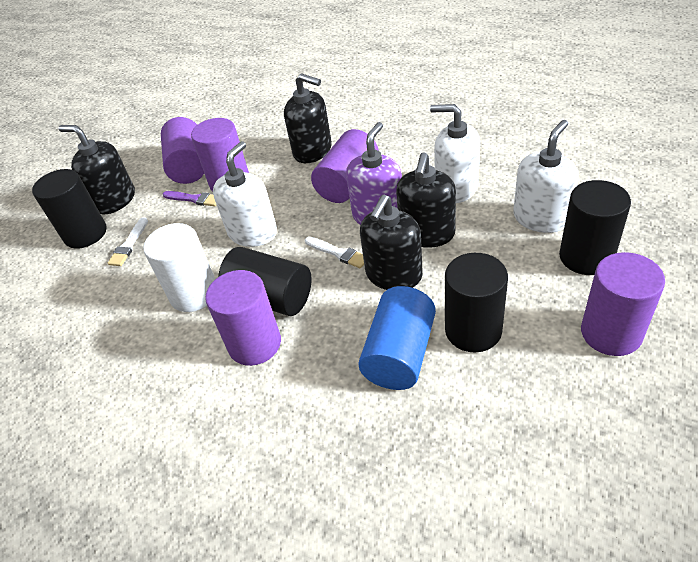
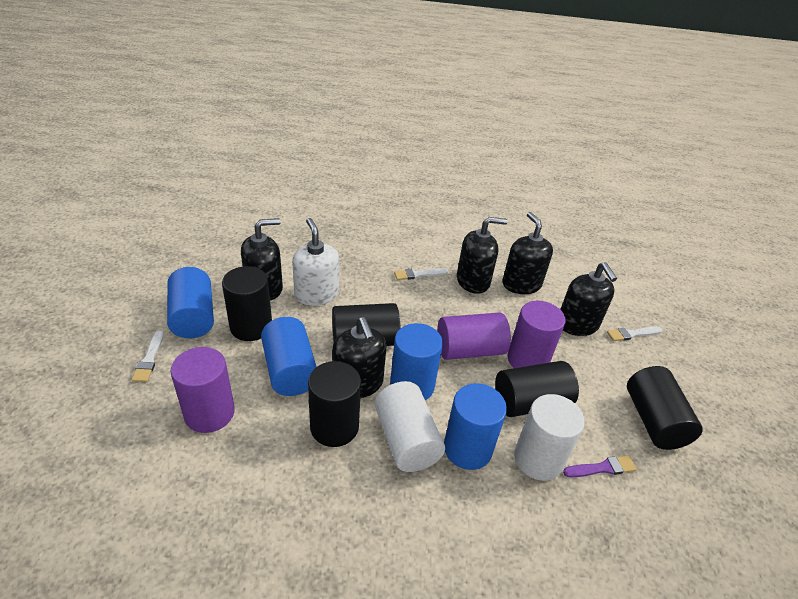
black cylinder: [32,169,107,249] [218,247,312,316] [445,253,508,353] [559,180,631,275] = 4 -> [222,266,272,341] [308,361,361,447] [332,303,400,346] [495,361,579,417] [627,366,703,450] = 5
black soap dispenser: [59,125,135,214] [284,73,332,163] [360,194,423,290] [396,153,456,248] = 4 -> [241,218,283,301] [332,317,386,398] [457,217,507,294] [503,212,553,294] [560,262,617,336] = 5
blue cylinder: [358,286,436,390] = 1 -> [167,267,214,338] [261,317,317,396] [390,323,443,400] [444,383,507,470] = 4
purple cylinder: [161,117,204,184] [191,118,249,191] [205,270,281,366] [311,129,379,203] [581,252,665,356] = 5 -> [170,347,235,433] [437,312,511,360] [507,301,566,368] = 3
purple soap dispenser: [346,122,402,225] = 1 -> none = 0
white brush: [108,217,148,266] [305,237,364,268] = 2 -> [132,331,164,382] [394,268,448,280] [607,326,662,341] = 3
white cylinder: [143,223,215,312] = 1 -> [375,381,445,472] [514,394,585,481] = 2
white soap dispenser: [213,141,277,247] [430,104,480,203] [513,120,579,233] = 3 -> [292,218,339,306] = 1

